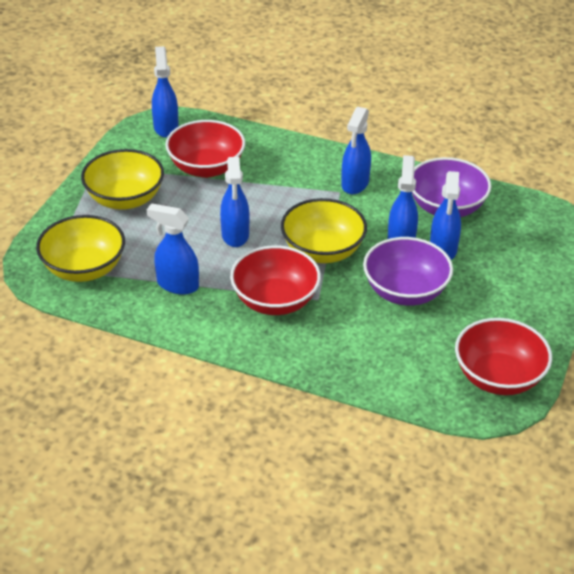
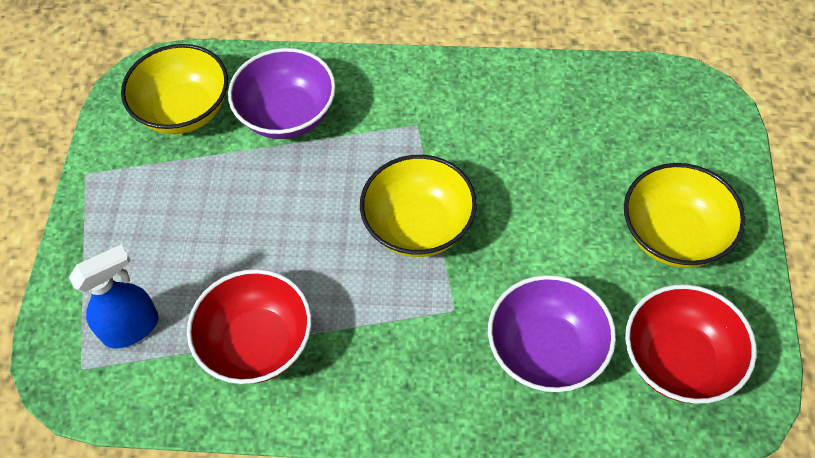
blue spray bottle: [147,203,199,295] [152,46,179,138] [220,157,249,247] [341,107,371,194] [388,155,418,239] [430,171,461,260] = 6 -> [69,244,159,348] = 1
red bowl: [165,120,245,178] [230,245,321,315] [455,318,552,395] = 3 -> [187,269,312,384] [625,284,757,404] = 2

